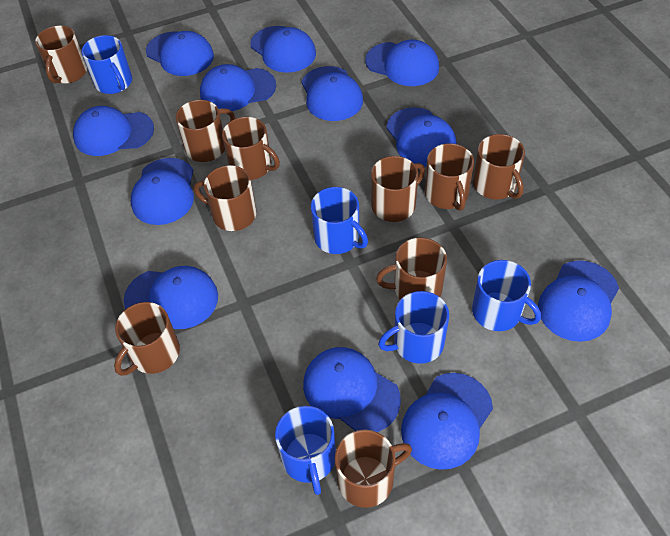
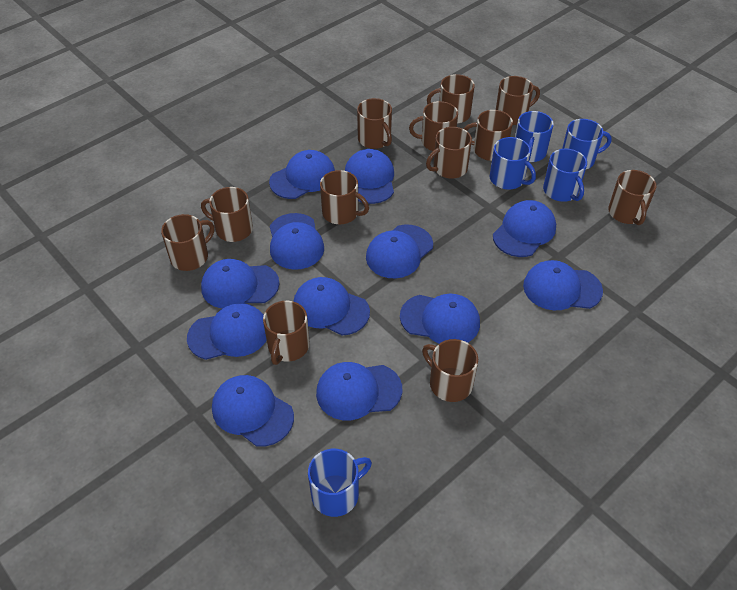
brown mug: [35,26,87,84] [114,302,180,376] [176,100,235,162] [194,165,256,231] [222,117,280,180] [335,430,412,508] [371,156,425,222] [376,237,447,300] [425,143,474,211] [473,134,525,200] = 10 -> [161,214,214,271] [201,187,253,242] [263,301,309,365] [320,170,369,224] [357,98,392,149] [409,101,458,151] [422,339,478,402] [426,127,472,179] [427,74,475,124] [464,110,513,161] [496,76,540,125] [608,170,656,225] = 12

